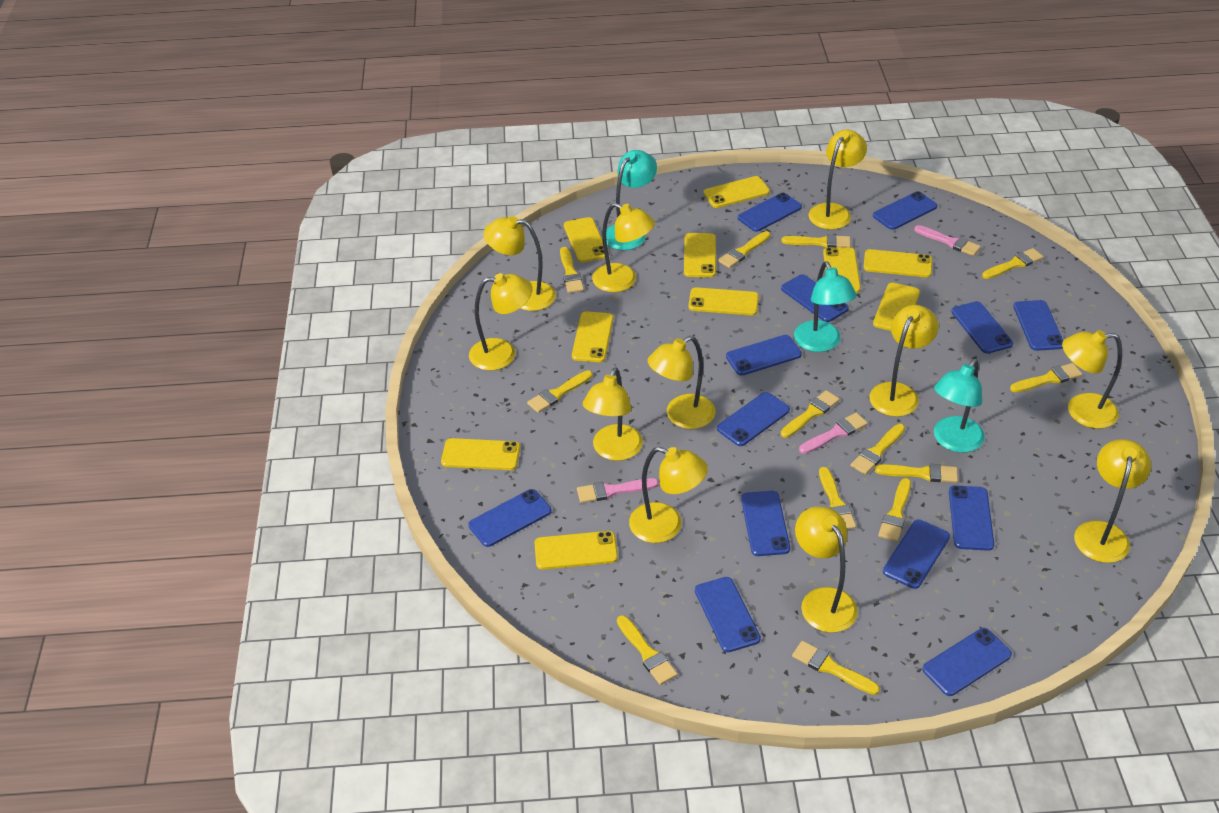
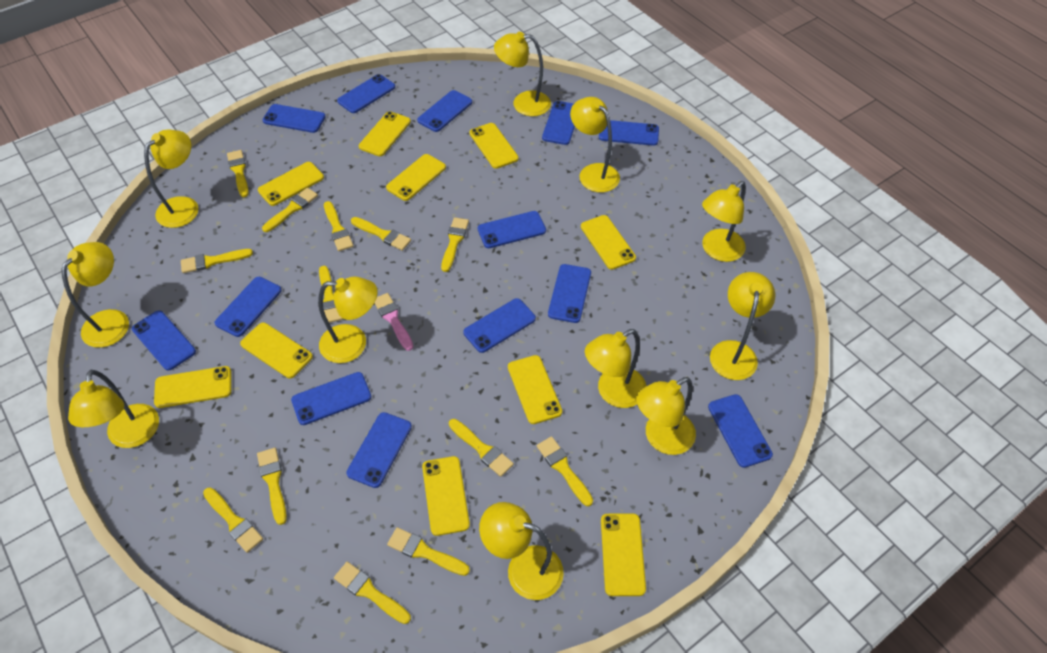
pink brush: [577,478,659,503] [799,412,868,454] [914,225,981,256] = 3 -> [375,293,413,351] = 1
turquoise lamp: [606,150,657,250] [794,261,857,352] [934,359,985,453] = 3 -> none = 0

